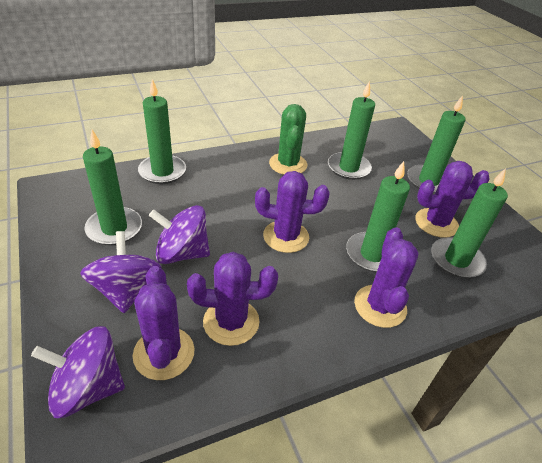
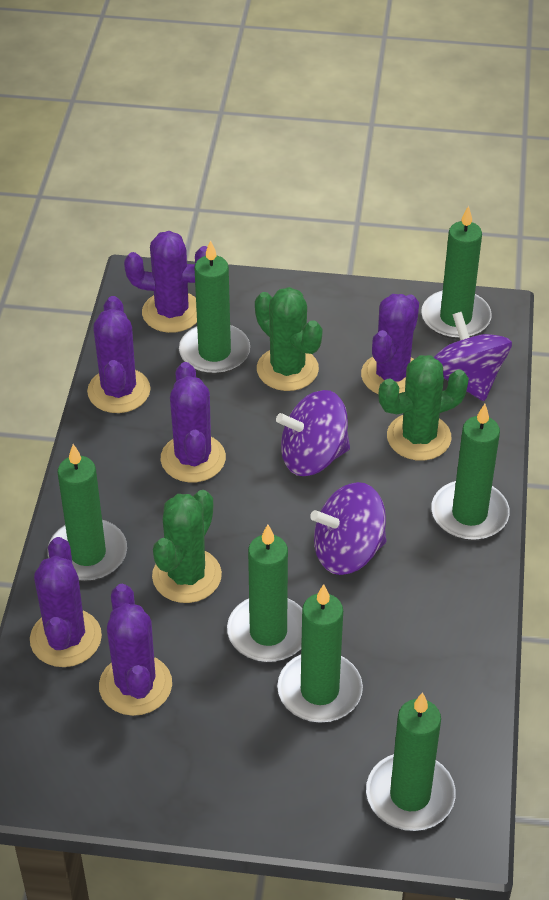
green cactus: [269,104,307,175] = 1 -> [152,490,222,603] [255,287,323,391] [379,355,469,461] = 3
green candle: [83,130,142,246] [138,79,186,184] [328,81,375,180] [346,161,410,272] [407,95,466,194] [431,168,508,278] = 6 -> [47,444,127,581] [179,240,250,375] [227,525,302,662] [277,584,363,723] [366,692,456,831] [421,206,492,339] [431,404,510,540] = 7
purple cactus: [133,266,195,380] [187,252,278,346] [255,171,329,253] [354,227,419,328] [415,161,490,238] = 5 -> [30,537,102,667] [87,296,151,413] [99,584,172,716] [124,231,207,333] [161,362,226,482] [361,294,419,394] = 6

